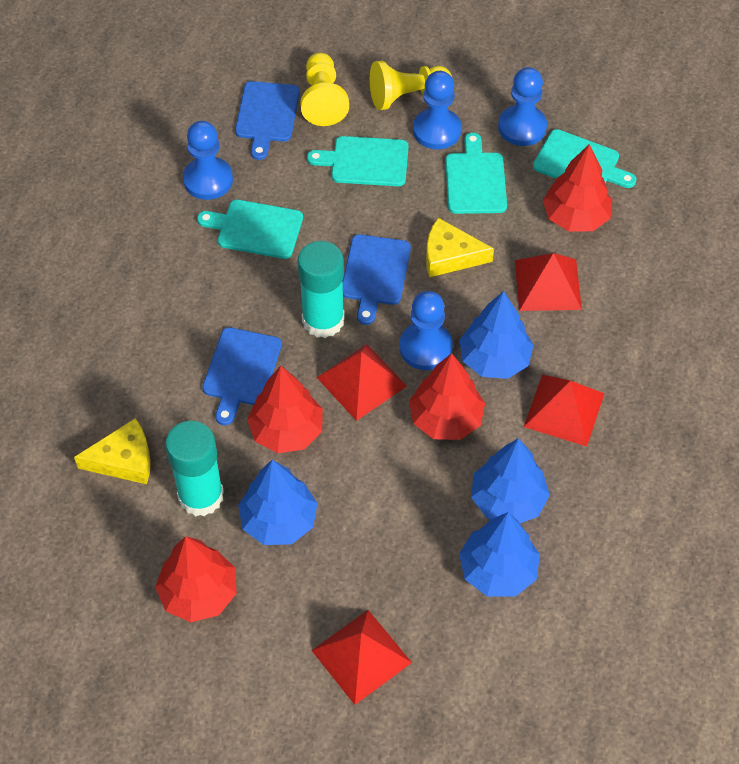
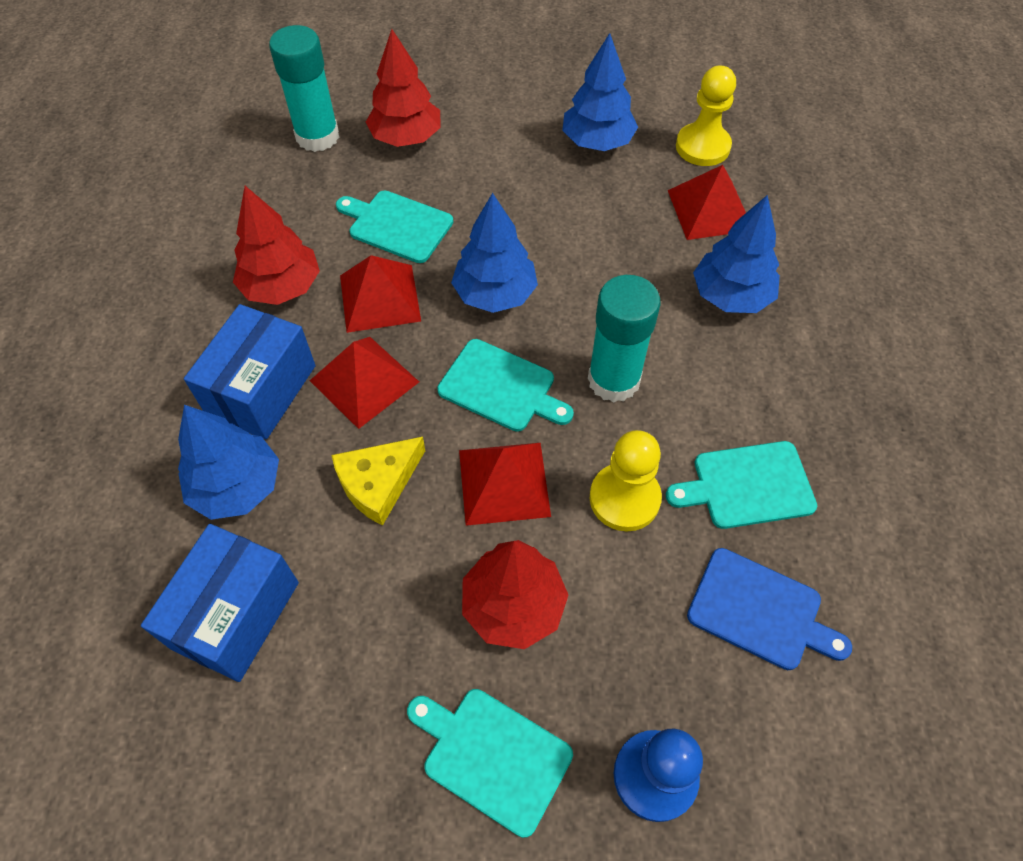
blue box: none = 0 -> [141,524,299,682] [184,304,316,439] = 2
blue cutting board: [202,327,282,425] [235,81,300,160] [343,234,411,325] = 3 -> [687,548,852,670] = 1
blue pawn: [183,121,233,200] [399,291,453,370] [413,71,461,149] [498,67,547,146] = 4 -> [614,728,703,822] = 1
red tree: [155,536,237,622] [247,366,323,453] [409,353,485,440] [543,144,612,232] = 4 -> [233,186,320,305] [366,29,441,147] [462,540,568,649] = 3
yellow cheese: [74,418,151,484] [426,218,494,277] = 2 -> [331,437,425,526] = 1

